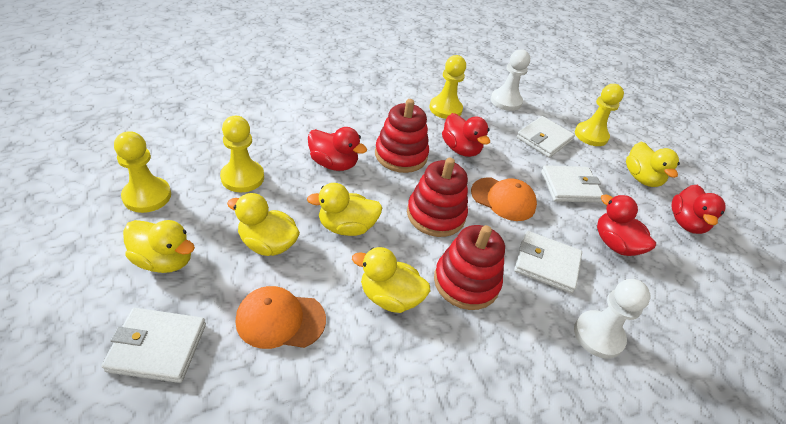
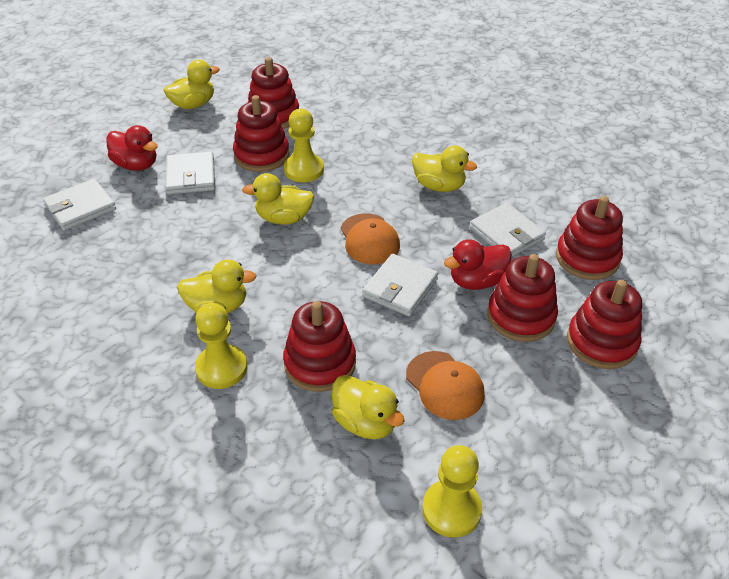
red duck: [308,127,367,171] [442,113,490,157] [597,195,656,256] [672,185,726,234] = 4 -> [106,125,158,171] [444,239,512,290] = 2
red stacking toy: [375,99,429,173] [407,158,468,237] [434,225,505,310] = 3 -> [233,95,289,172] [248,57,299,129] [283,301,356,392] [487,254,558,342] [556,196,623,280] [567,280,642,369] = 6
white pawn: [491,49,530,111] [574,279,651,359] = 2 -> none = 0
yellow pawn: [114,131,171,213] [220,116,264,192] [429,55,466,119] [575,84,624,146] = 4 -> [195,303,247,389] [284,109,324,182] [422,445,482,538] = 3

